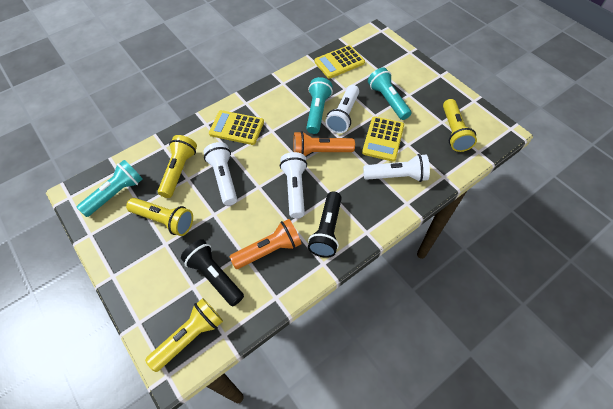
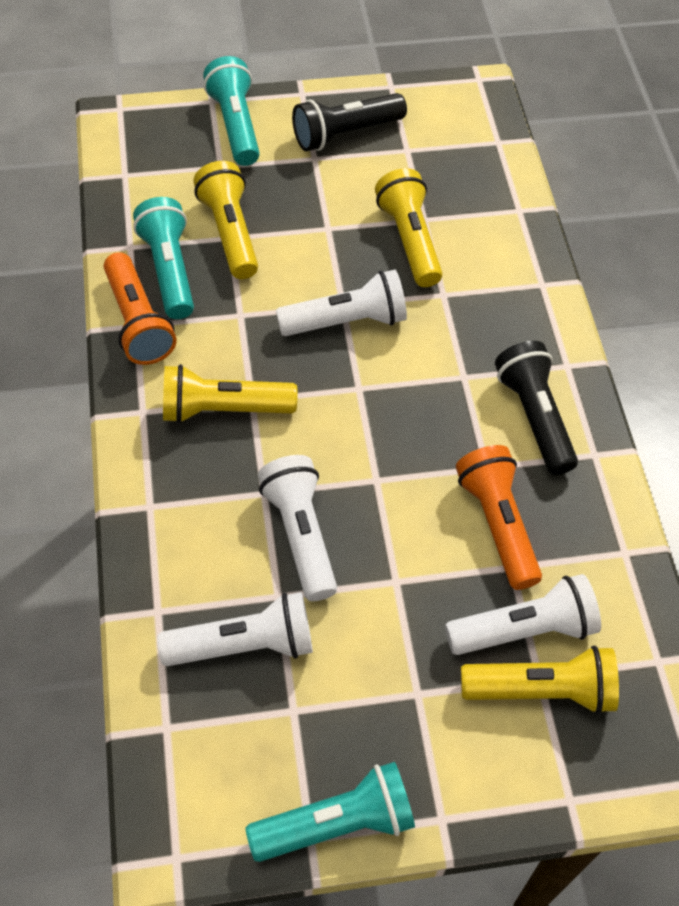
yellow calculator: [209,110,264,145] [314,45,365,79] [362,116,404,162] = 3 -> none = 0

